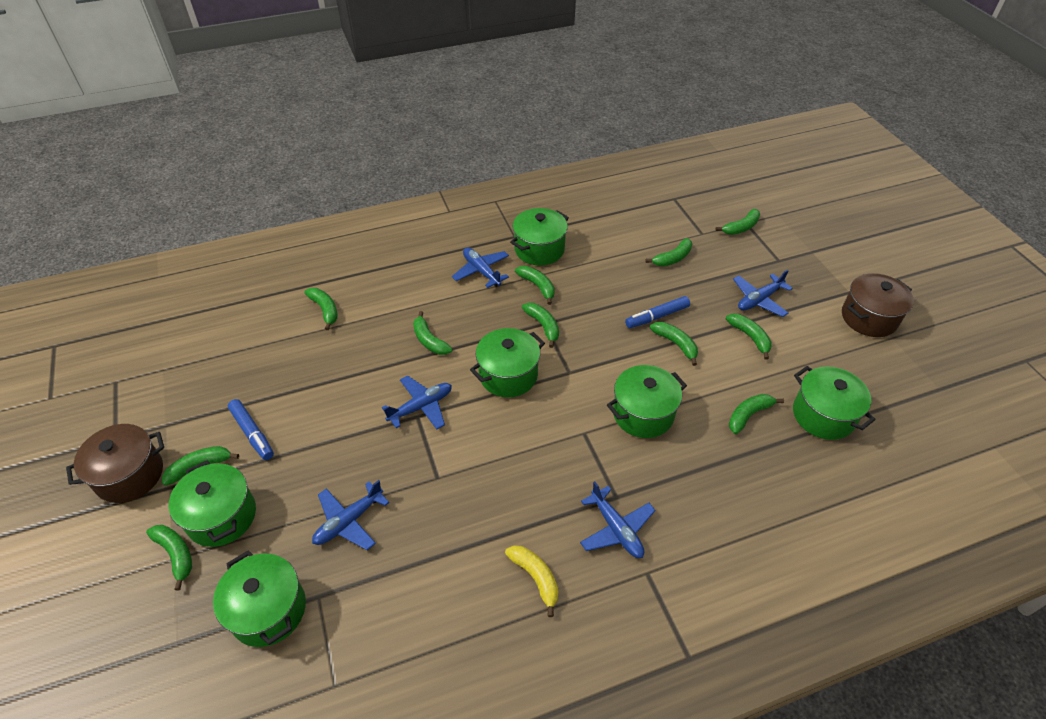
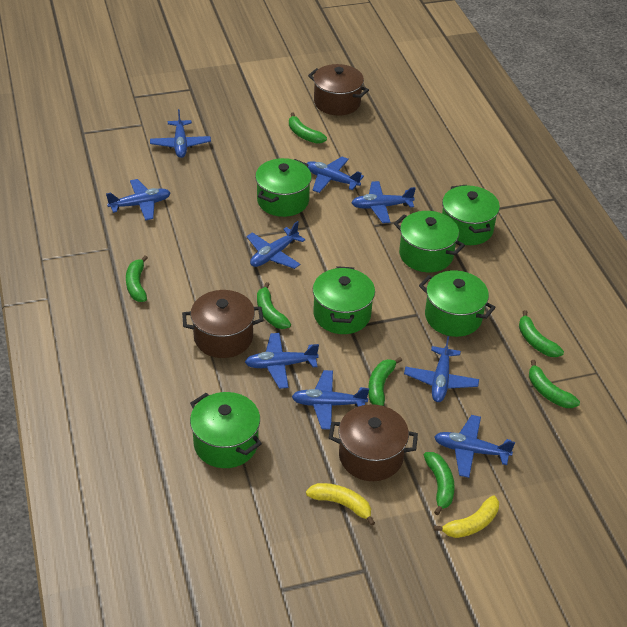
blue marker: [228,399,274,460] [625,296,690,328] = 2 -> none = 0
blue plane: [312,480,389,550] [382,376,452,429] [452,248,509,288] [580,481,655,558] [733,269,793,317] = 5 -> [106,179,171,221] [150,109,211,158] [245,333,319,389] [247,221,306,269] [292,370,369,430] [307,157,364,193] [351,181,416,223] [404,336,479,402] [434,415,515,478] = 9
brown pot: [66,424,164,503] [842,273,914,337] = 2 -> [182,290,264,358] [308,64,369,116] [329,404,418,481] = 3
green banana: [146,525,192,591] [162,446,239,486] [304,288,338,330] [413,311,452,355] [515,266,555,305] [522,303,559,348] [645,238,692,266] [650,322,698,366] [716,209,760,235] [726,314,772,360] [729,394,784,434] = 11 -> [126,255,148,302] [257,282,291,329] [289,112,327,144] [368,357,402,406] [424,452,455,515] [519,310,564,357] [529,360,580,408] = 7
yellow banana: [505,546,558,617] = 1 -> [306,483,375,526] [434,496,499,538] = 2

